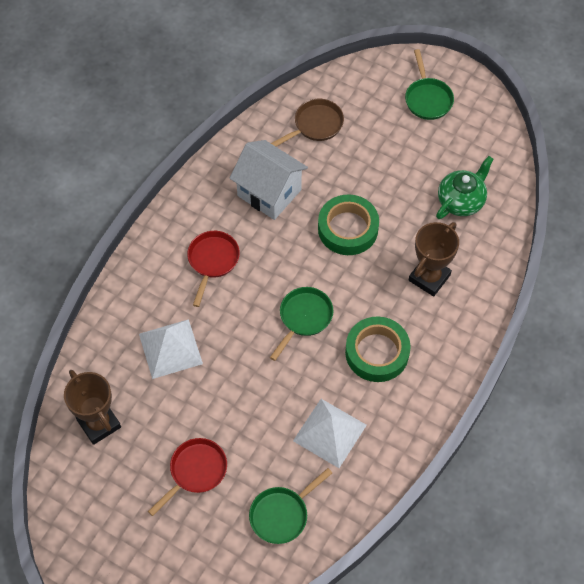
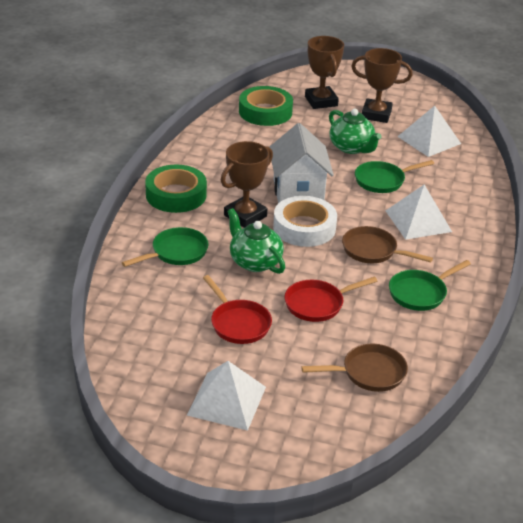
brown pan: [271,99,344,146] = 1 -> [301,344,408,392] [342,226,433,263] = 2
brown trophy: [64,370,121,445] [409,222,459,297] = 2 -> [221,141,273,228] [305,36,344,109] [351,48,413,123] = 3
green teapot: [436,156,494,219] = 1 -> [227,208,285,274] [329,109,382,154] = 2
white pyramid: [139,319,203,379] [293,399,367,468] = 2 -> [187,361,266,431] [386,184,452,240] [397,106,461,157] = 3
white tape: none = 0 -> [273,196,337,247] = 1

